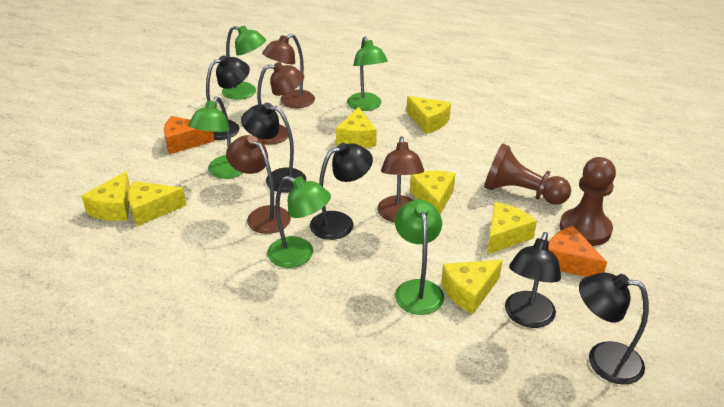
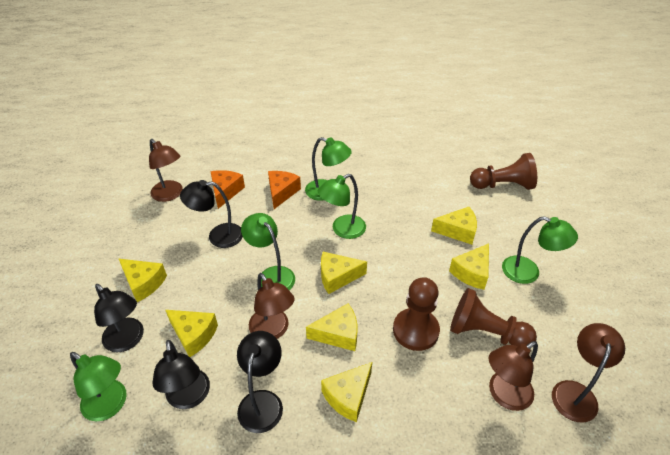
black lamp: [206,55,250,140] [241,103,306,193] [310,143,373,240] [505,232,561,328] [579,273,649,385] = 5 -> [94,284,144,352] [152,340,210,409] [180,180,243,248] [237,331,283,433] = 4
brown pawn: [484,143,571,205] [560,157,616,246] = 2 -> [393,277,440,351] [450,288,537,346] [470,153,537,190] = 3

